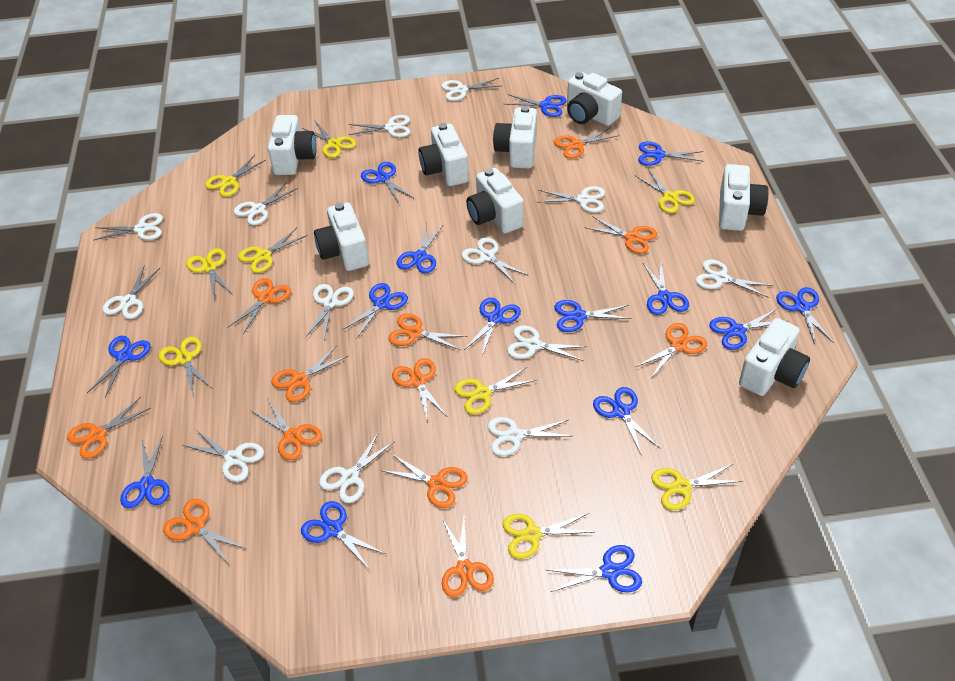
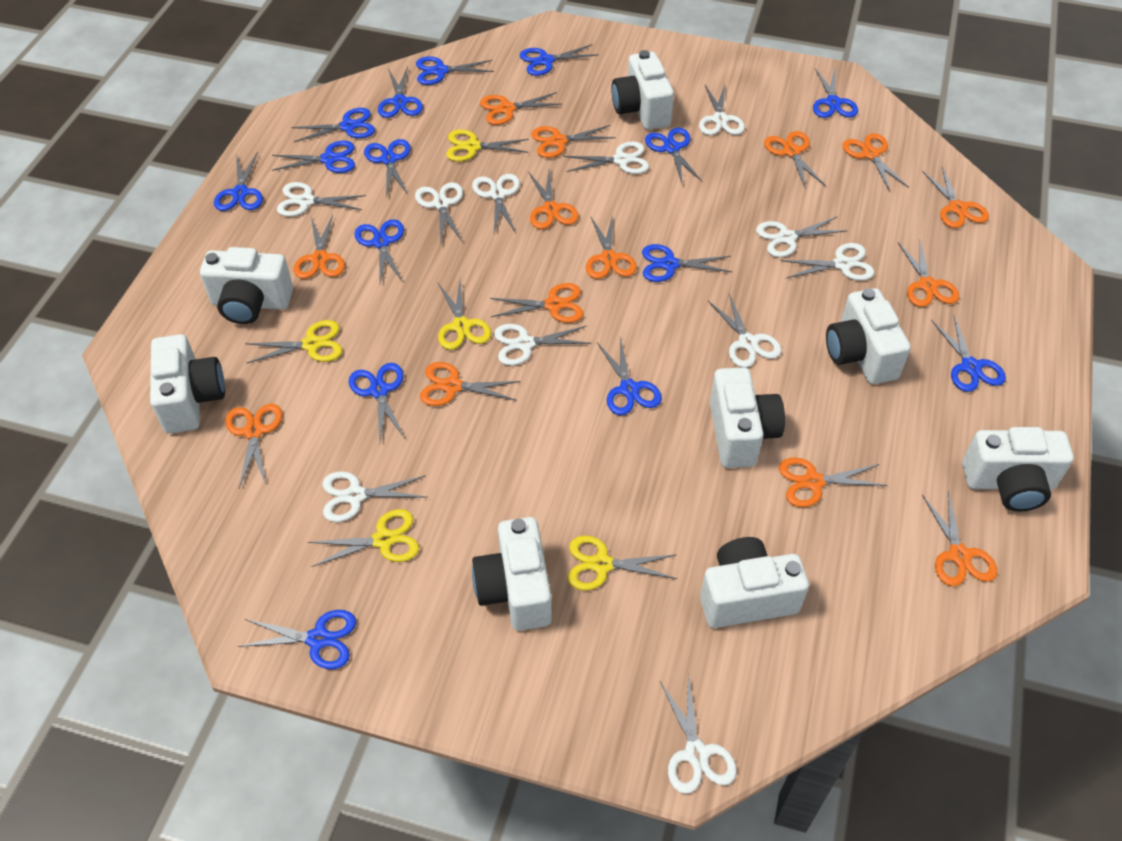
orange scissors: [67,397,151,459] [163,499,246,564] [227,278,291,334] [250,399,322,460] [271,346,349,402] [381,453,468,508] [388,314,467,350] [392,358,446,423] [442,517,494,597] [554,127,619,159] [585,216,657,254] [636,323,707,378] = 12 -> [225,404,282,488] [294,214,345,279] [420,362,520,406] [480,92,562,125] [490,283,583,323] [528,169,579,229] [531,125,616,158] [586,214,637,279] [764,131,826,189] [779,457,887,507] [842,133,909,191] [898,240,959,307] [922,166,989,228] [922,491,997,586] = 14
white scissors: [93,213,163,241] [102,265,160,319] [182,429,264,482] [234,182,298,225] [305,284,354,339] [319,432,395,503] [349,115,410,137] [441,78,500,101] [461,237,528,284] [488,417,573,456] [507,325,588,361] [537,186,605,213] [696,259,774,298] = 13 -> [277,182,366,217] [323,471,426,522] [415,182,463,245] [472,174,520,233] [494,324,591,366] [564,141,649,174] [659,673,737,794] [699,84,745,135] [708,293,781,368] [756,217,846,257] [780,243,875,281] = 11
yellow scissors: [159,337,213,394] [186,248,233,301] [205,155,266,197] [238,228,308,273] [302,121,356,158] [454,367,536,415] [502,513,594,559] [634,169,695,213] [651,464,743,510] = 9 -> [245,320,342,363] [308,509,419,567] [437,281,491,350] [446,130,529,161] [568,536,677,590] = 5

